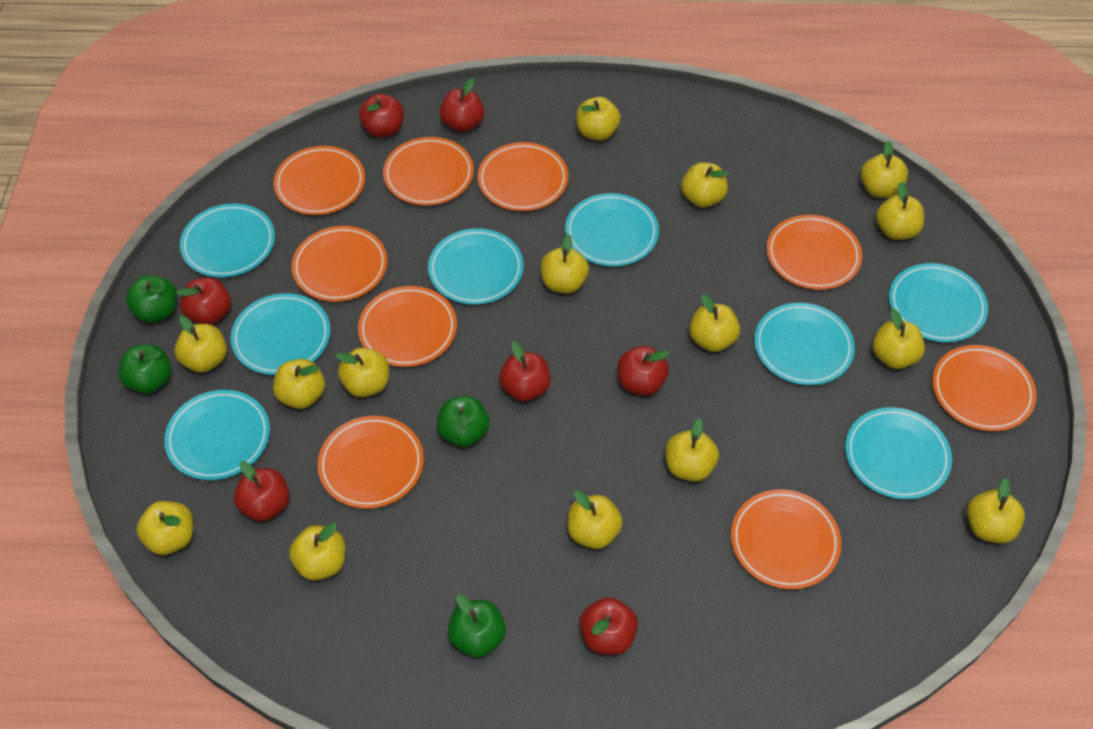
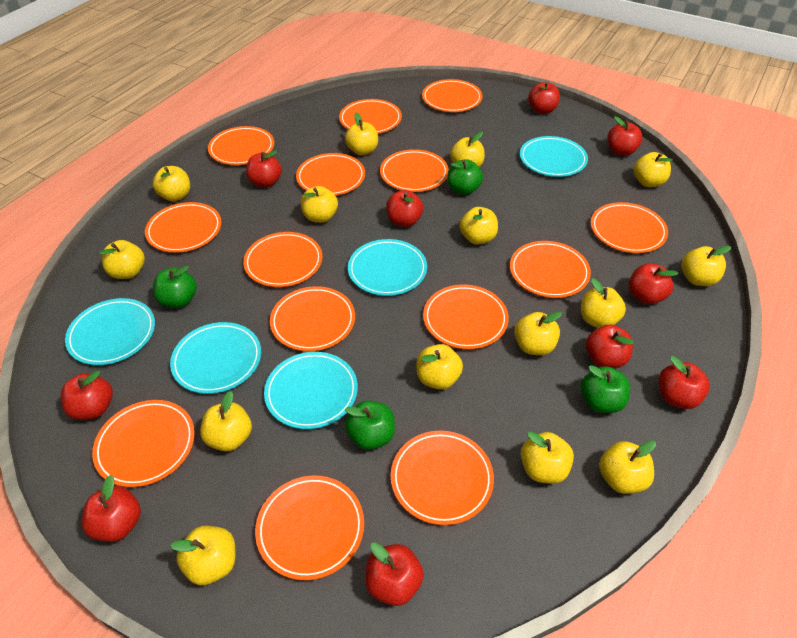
orange plate: [274,146,365,215] [292,226,387,302] [318,416,424,509] [358,286,457,367] [383,137,474,206] [478,142,568,211] [731,489,841,590] [767,215,862,290] [932,345,1037,431] = 9 -> [92,400,195,487] [145,202,222,253] [208,126,274,165] [243,232,322,287] [255,476,364,580] [270,286,355,351] [296,153,365,196] [339,99,402,134] [380,149,449,192] [391,431,494,525] [422,79,483,112] [423,284,509,349] [510,241,591,298] [591,202,668,253] = 14
red apple: [176,277,231,325] [234,461,290,522] [359,94,404,137] [440,78,484,132] [499,341,551,402] [580,597,638,655] [618,346,669,396] = 7 -> [61,371,113,420] [82,475,141,542] [246,150,282,188] [365,542,424,606] [386,190,424,227] [528,82,560,114] [586,324,634,368] [607,116,643,156] [629,264,679,304] [658,356,710,409] = 10
turquoise plate: [164,390,270,480] [180,203,275,278] [231,293,331,375] [428,228,524,305] [565,193,659,267] [754,303,855,385] [845,407,952,500] [889,263,988,343] = 8 -> [65,298,155,365] [170,322,261,394] [264,352,358,429] [348,239,427,296] [520,136,588,177] = 5

